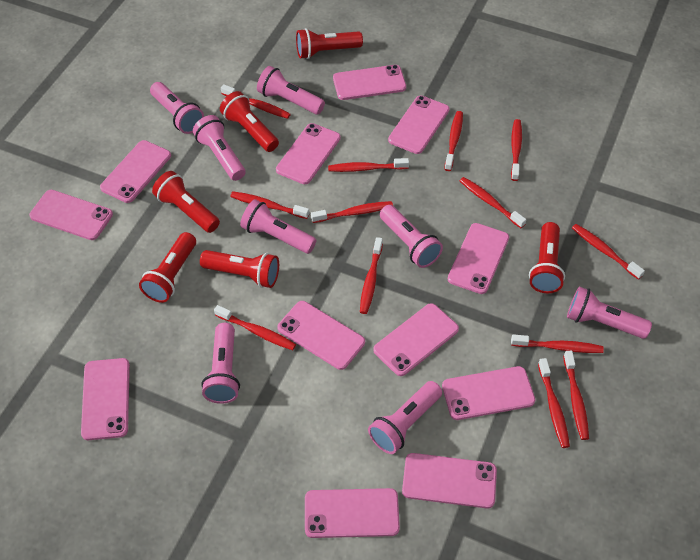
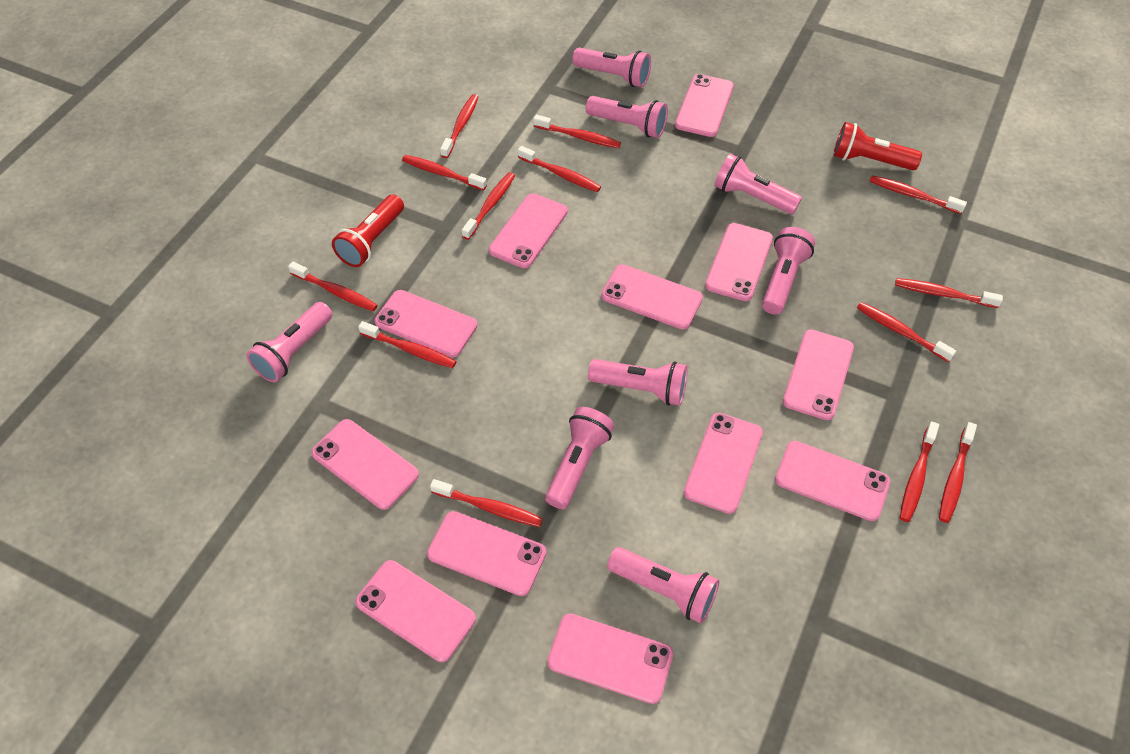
red flashlight: [139,232,196,303] [152,171,220,233] [200,250,279,288] [220,91,279,152] [296,28,363,59] [529,222,565,293] = 6 -> [332,194,404,267] [834,122,922,170] = 2

